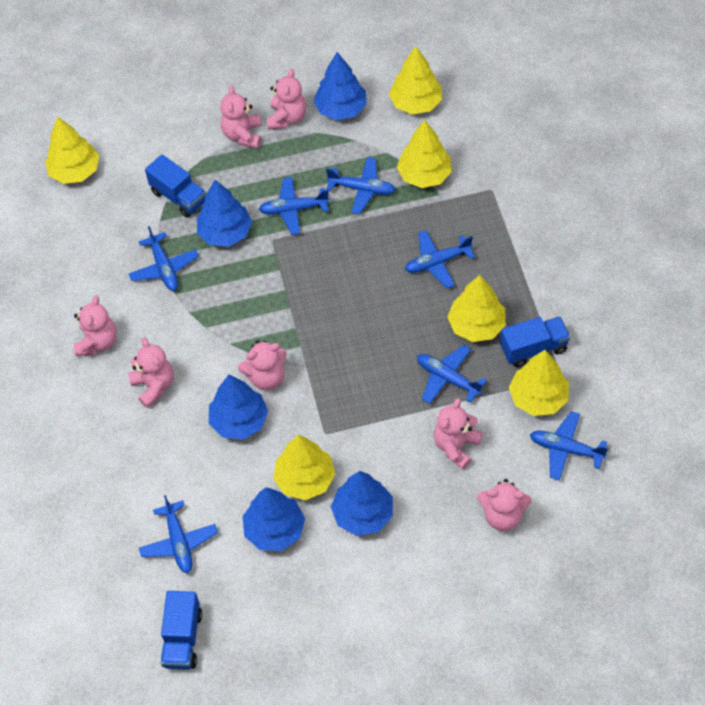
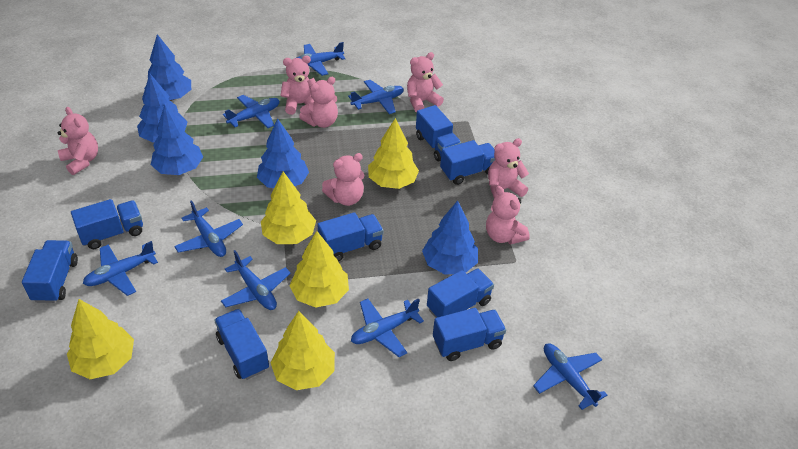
blue plane: [128,226,199,291] [139,495,218,573] [259,177,330,235] [326,157,396,214] [405,230,475,288] [417,345,487,404] [530,411,608,480] = 7 -> [83,241,158,296] [174,200,243,257] [221,250,290,310] [223,95,280,128] [297,42,345,76] [348,80,404,114] [351,298,424,357] [533,343,607,410] = 8
blue truck: [145,154,206,218] [161,591,202,670] [500,317,570,367] = 3 -> [22,240,78,303] [71,199,143,249] [214,309,269,380] [317,212,384,261] [416,105,461,161] [427,268,494,318] [433,308,506,361] [440,140,495,185] = 8
yellow tree: [45,117,99,184] [273,435,335,500] [389,46,442,115] [397,120,452,188] [447,275,506,342] [509,350,569,416] = 6 -> [67,299,134,379] [261,171,316,244] [270,311,335,390] [289,231,349,308] [368,118,419,189] = 5

